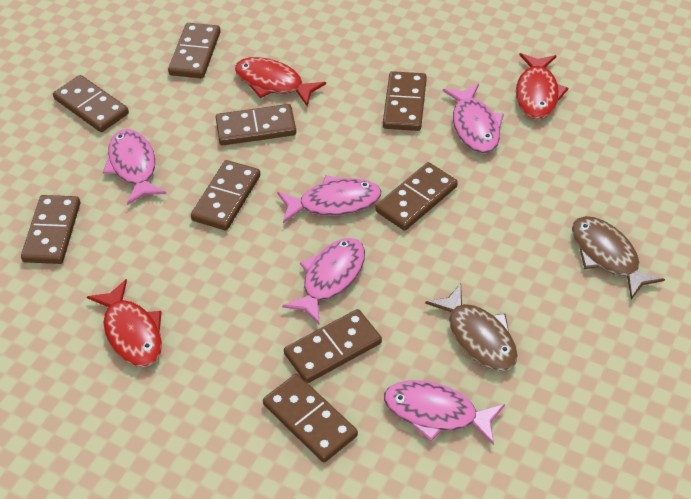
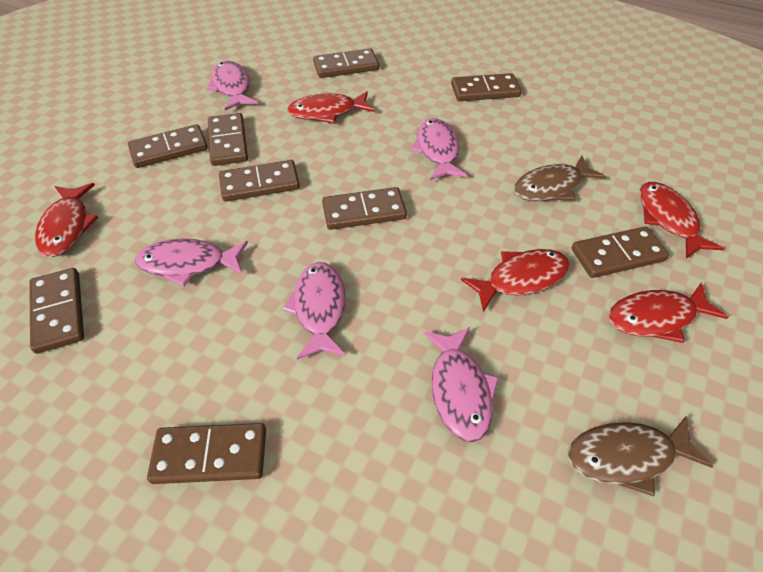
red fish: [87,279,162,367] [235,57,326,106] [516,53,568,119] = 3 -> [35,183,99,257] [287,91,374,123] [461,249,570,312] [608,282,728,343] [640,182,724,258] = 5

